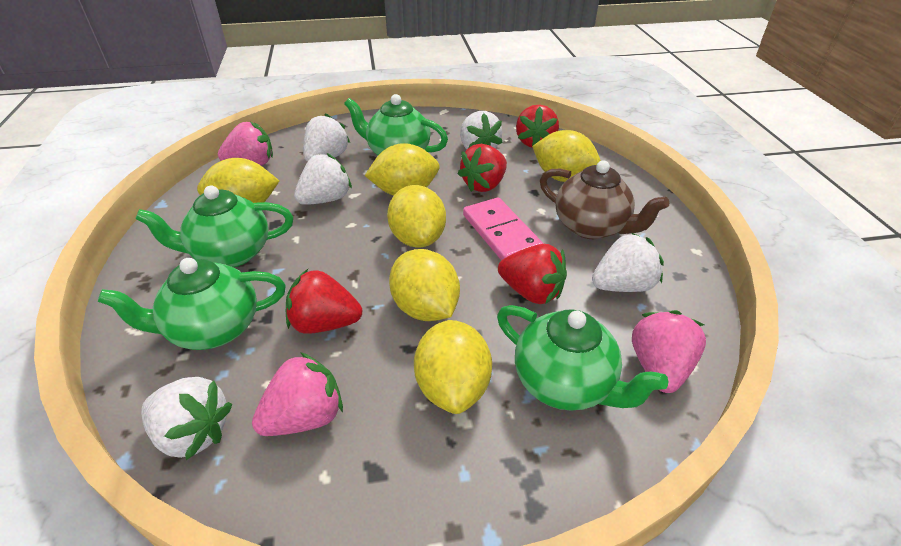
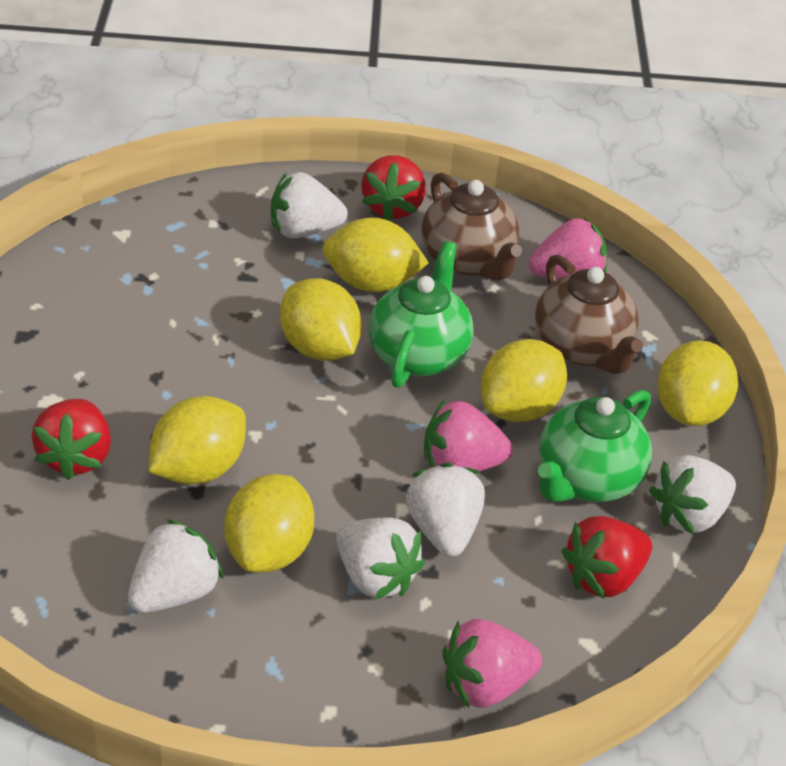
brown teapot: [540,160,669,239] = 1 -> [421,172,522,281] [535,254,643,374] = 2
green teapot: [98,258,286,350] [135,186,293,267] [344,94,448,155] [497,305,668,411] = 4 -> [369,241,474,388] [538,390,652,502] = 2
pink domino: [463,198,544,261] = 1 -> none = 0
red strawberry: [286,269,362,334] [458,144,507,192] [498,244,567,304] [516,105,559,148] = 4 -> [32,399,111,480] [361,155,426,221] [561,516,652,599] = 3

